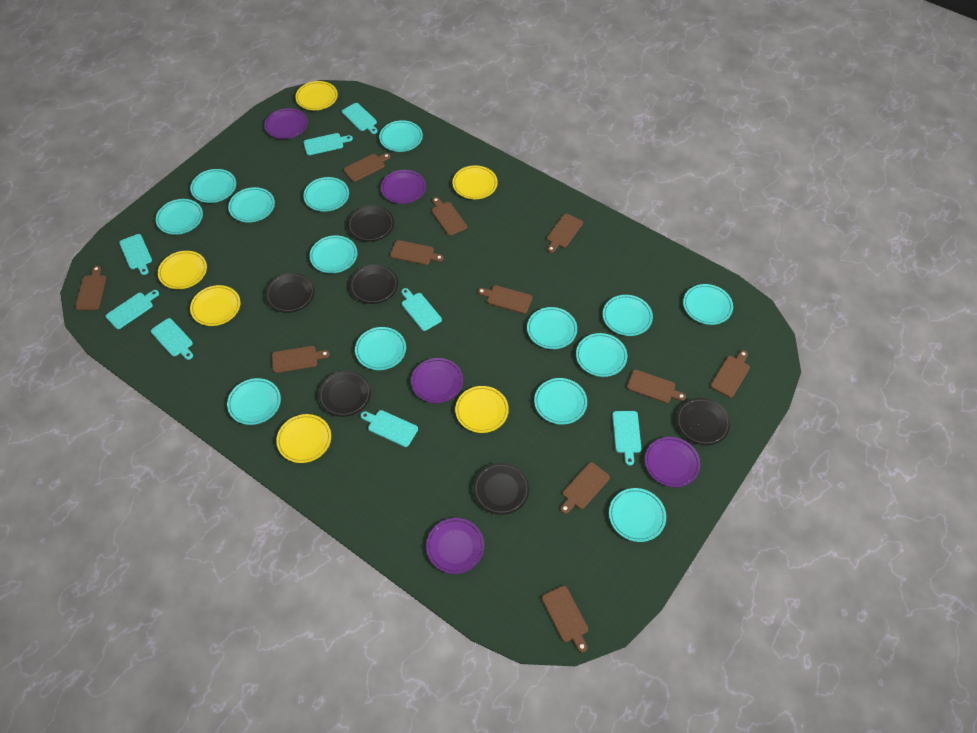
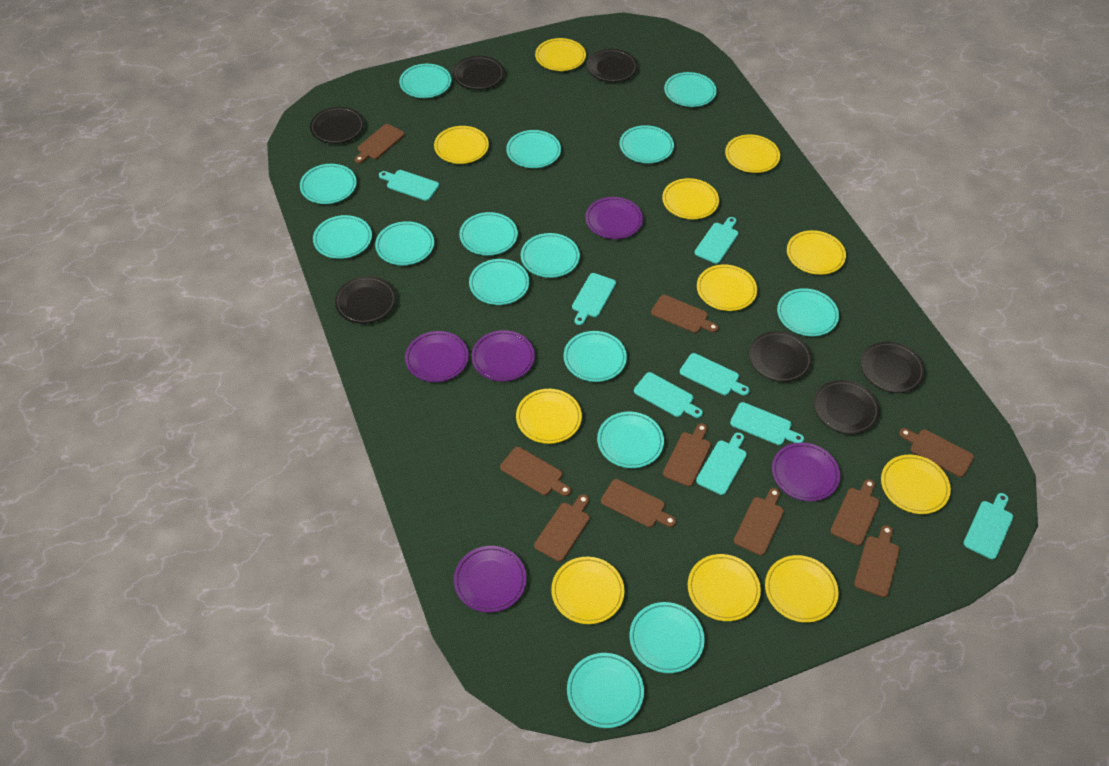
black plate: [265,273,315,313] [318,371,371,417] [347,205,394,242] [349,264,398,304] [473,463,530,515] [676,398,731,445] = 6 -> [310,107,364,144] [335,276,396,324] [453,56,504,90] [586,49,638,82] [749,331,812,382] [814,380,880,434] [861,342,925,393] = 7
brown cutting board: [75,266,106,310] [272,346,330,373] [343,153,391,182] [390,240,444,265] [431,197,467,236] [478,285,532,314] [542,586,588,653] [547,214,583,253] [560,462,610,514] [627,370,686,403] [710,350,750,398] = 11 -> [355,124,405,164] [500,447,571,496] [534,494,590,562] [601,479,676,528] [651,295,719,333] [663,423,711,487] [734,488,784,556] [830,479,880,546] [854,525,900,597] [899,428,974,477] = 10
turquoise plate: [156,199,203,235] [190,169,236,203] [227,378,281,425] [228,187,275,222] [303,177,349,212] [309,235,357,273] [355,327,406,370] [379,120,423,152] [527,307,577,349] [534,378,587,425] [576,333,627,377] [603,295,653,336] [609,488,666,542] [683,284,733,325] = 14 -> [300,164,357,204] [313,215,372,259] [375,221,434,265] [399,64,452,98] [459,212,518,256] [469,259,529,305] [506,130,561,168] [521,233,580,278] [564,331,627,382] [567,653,644,728] [597,412,664,468] [620,125,674,163] [629,602,705,673] [664,72,717,107] [777,288,839,336] = 15
yellow plate: [158,251,207,289] [190,285,240,326] [276,414,331,463] [295,81,338,110] [452,166,498,199] [455,386,509,433] = 6 -> [434,126,489,164] [516,389,582,444] [535,38,586,71] [551,557,624,624] [662,178,719,219] [688,554,761,621] [697,264,757,311] [725,135,780,173] [765,555,838,623] [787,230,846,275] [881,455,951,514] = 11

